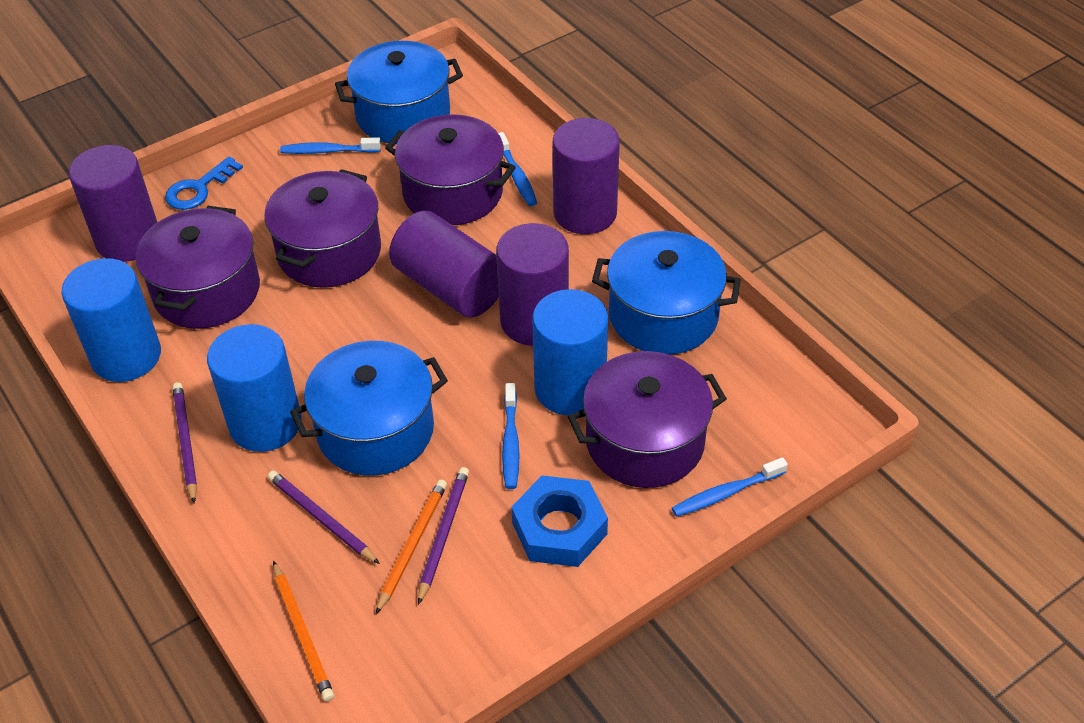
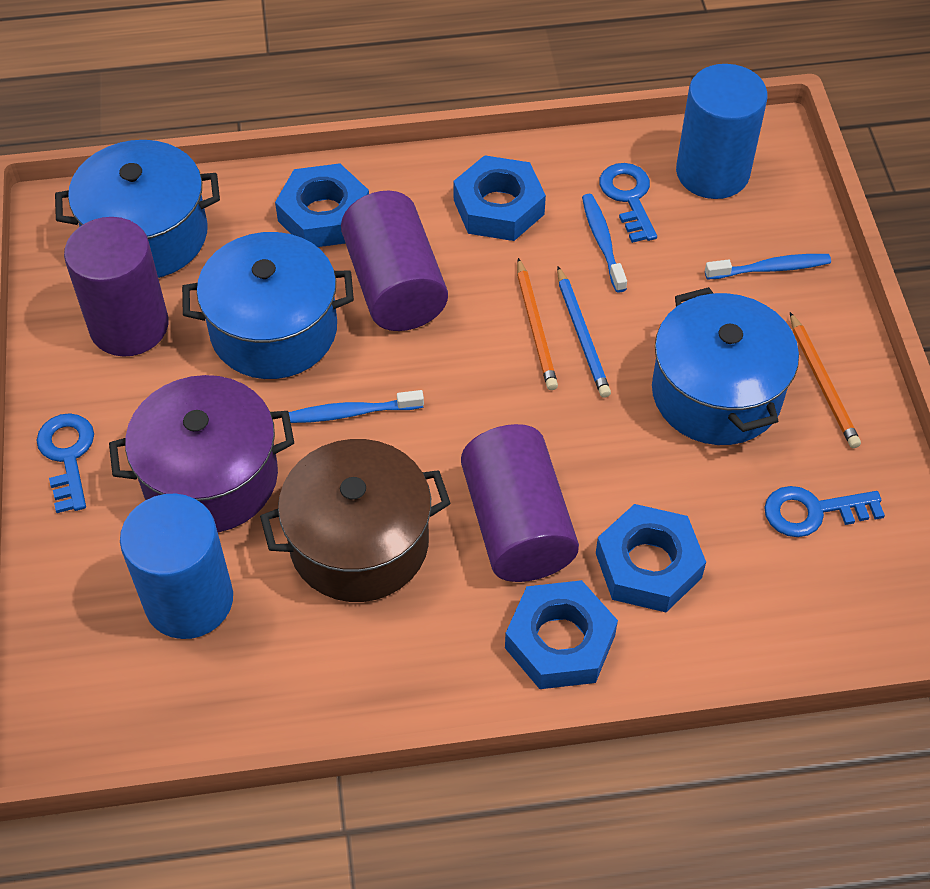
blue cylinder: [62,258,161,382] [207,324,302,452] [532,289,608,415] = 3 -> [120,494,233,639] [676,64,768,199] = 2
blue key: [165,156,243,210] = 1 -> [36,413,94,513] [599,163,657,243] [764,486,885,537] = 3
blue nut: [511,476,608,567] = 1 -> [275,163,369,247] [453,155,546,241] [505,580,618,689] [596,504,706,612] = 4
blue pencil: none = 0 -> [557,267,611,398] = 1
blue toothbrush: [280,137,381,154] [498,132,537,206] [502,383,520,489] [672,457,788,517] = 4 -> [289,390,424,423] [582,194,627,292] [705,254,831,280] = 3
brown pot: none = 0 -> [260,439,451,602] = 1
purple cylinder: [69,145,157,262] [389,211,499,317] [496,223,569,346] [553,118,620,234] = 4 -> [64,217,169,357] [341,191,448,331] [461,424,579,582] = 3
purple pencil: [172,382,197,503] [268,470,380,564] [418,467,469,605] = 3 -> none = 0
purple pot: [136,206,260,329] [264,169,381,288] [385,114,516,225] [568,351,727,488] = 4 -> [109,375,294,532] = 1

